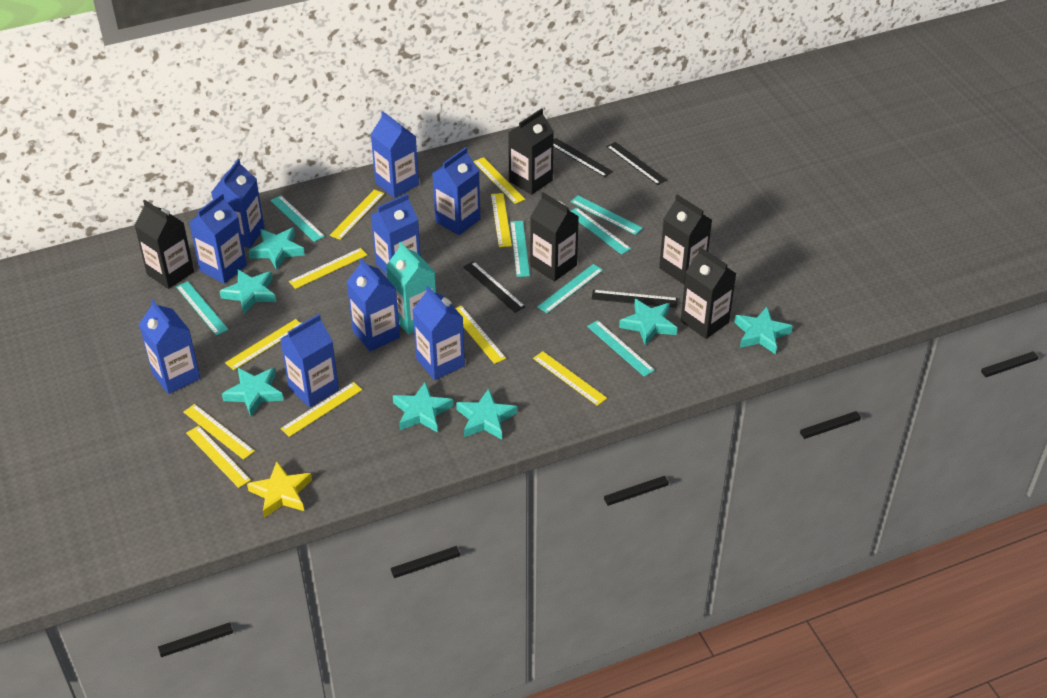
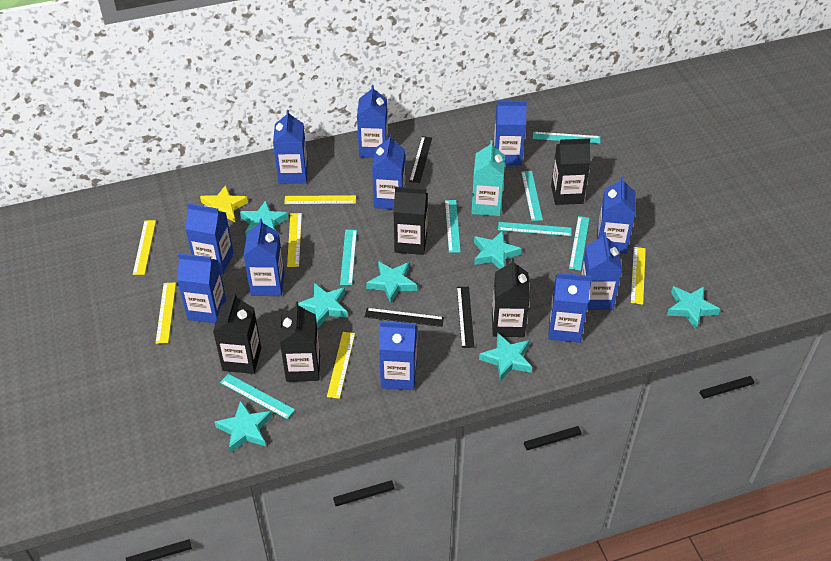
black ruler: [463,261,526,313] [553,138,613,177] [592,290,678,308] [607,142,667,185] = 4 -> [365,308,444,327] [409,136,432,183] [457,287,474,348] = 3
blue carton: [139,299,201,394] [189,193,247,284] [211,159,265,248] [280,314,339,408] [347,258,400,351] [370,111,419,198] [371,194,421,275] [413,286,465,380] [432,147,480,235] = 9 -> [177,253,226,323] [185,203,234,275] [243,219,285,296] [273,110,308,184] [357,85,388,158] [372,134,405,209] [379,321,417,390] [493,100,527,165] [548,273,591,343] [581,232,622,310] [597,176,636,254] = 11
yellow ruler: [184,404,255,460] [186,426,251,488] [225,319,300,370] [280,382,362,437] [289,248,367,289] [330,189,385,240] [455,306,506,364] [473,157,525,204] [491,193,512,247] [533,351,607,406] = 10 -> [133,220,156,275] [156,282,176,344] [284,195,356,204] [287,213,302,267] [327,332,355,399] [631,247,646,305] = 6

